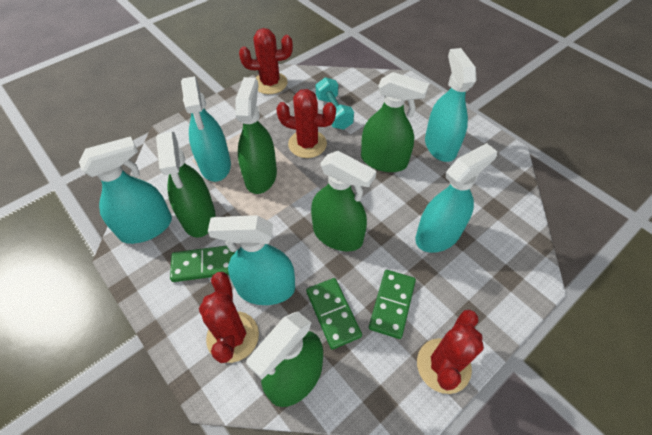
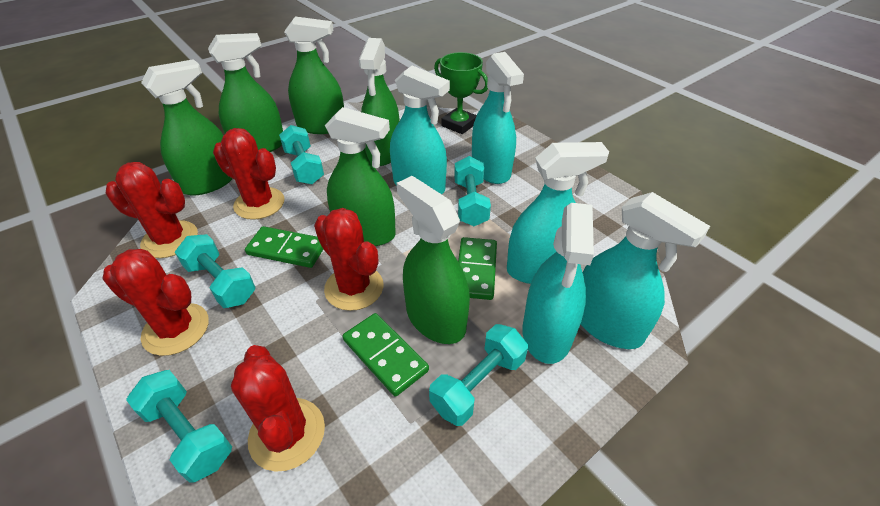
green spray bottle: [156,132,216,238] [235,77,277,194] [246,312,323,407] [311,151,376,251] [361,72,429,172] = 5 -> [141,59,233,196] [208,33,283,152] [284,16,344,134] [325,107,396,246] [359,38,400,166] [397,176,470,344] = 6
green trophy: none = 0 -> [434,52,488,134] = 1
red cactus: [199,272,259,363] [239,28,293,94] [276,89,336,158] [417,310,484,394] = 4 -> [102,249,209,356] [106,162,198,258] [213,128,284,220] [231,345,325,472] [314,208,384,311] = 5
turquoise dumbbell: [316,77,354,130] = 1 -> [126,370,232,483] [175,234,256,308] [279,125,324,184] [429,324,528,426] [454,156,491,226] = 5

